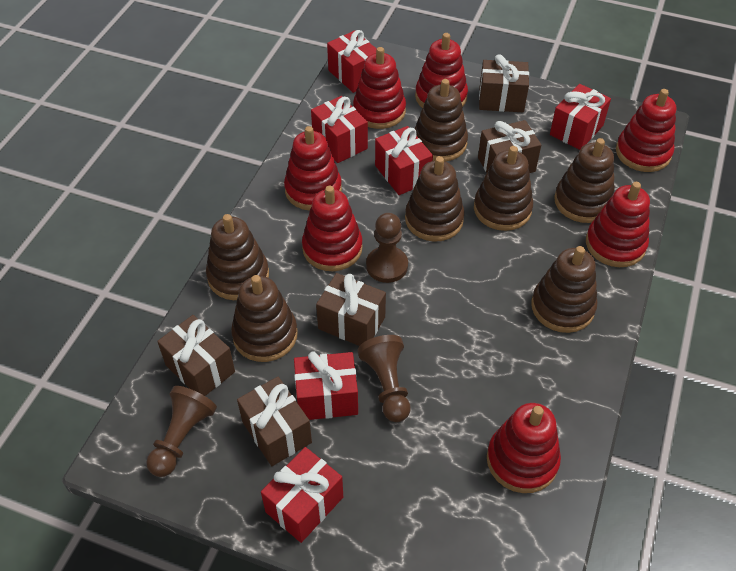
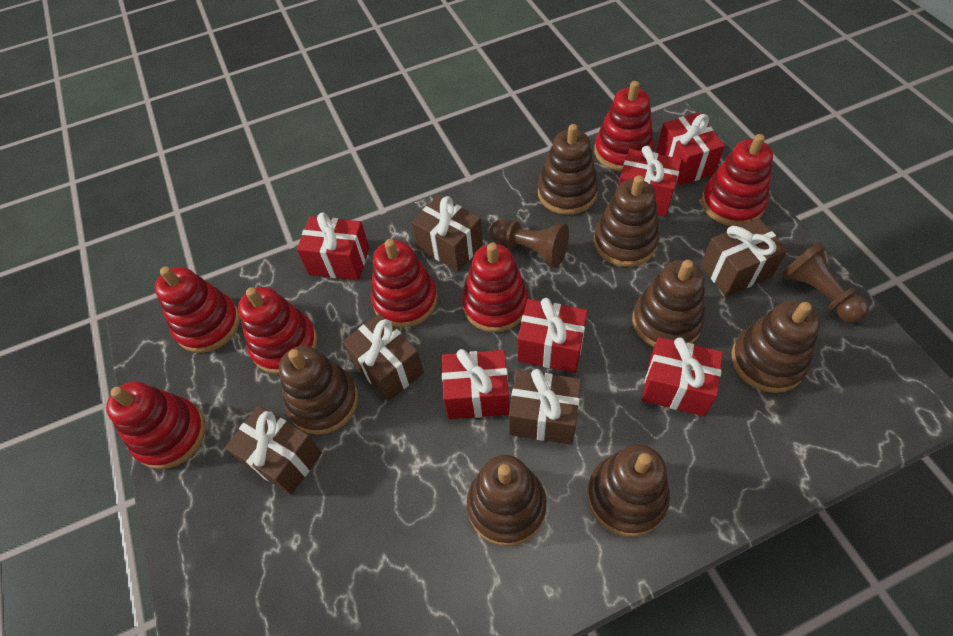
brown pawn: [146,386,217,477] [358,335,411,422] [366,213,408,283] = 3 -> [489,220,569,268] [782,242,869,323] = 2

